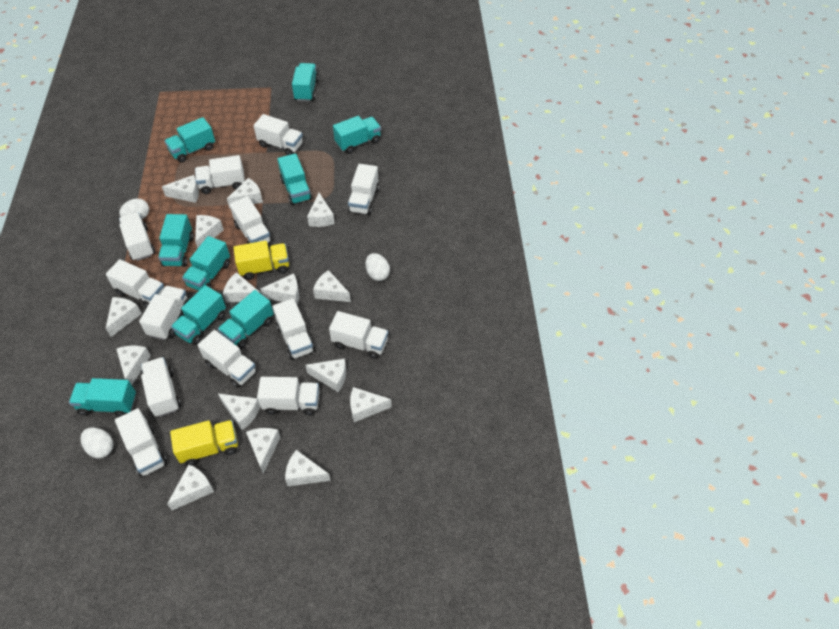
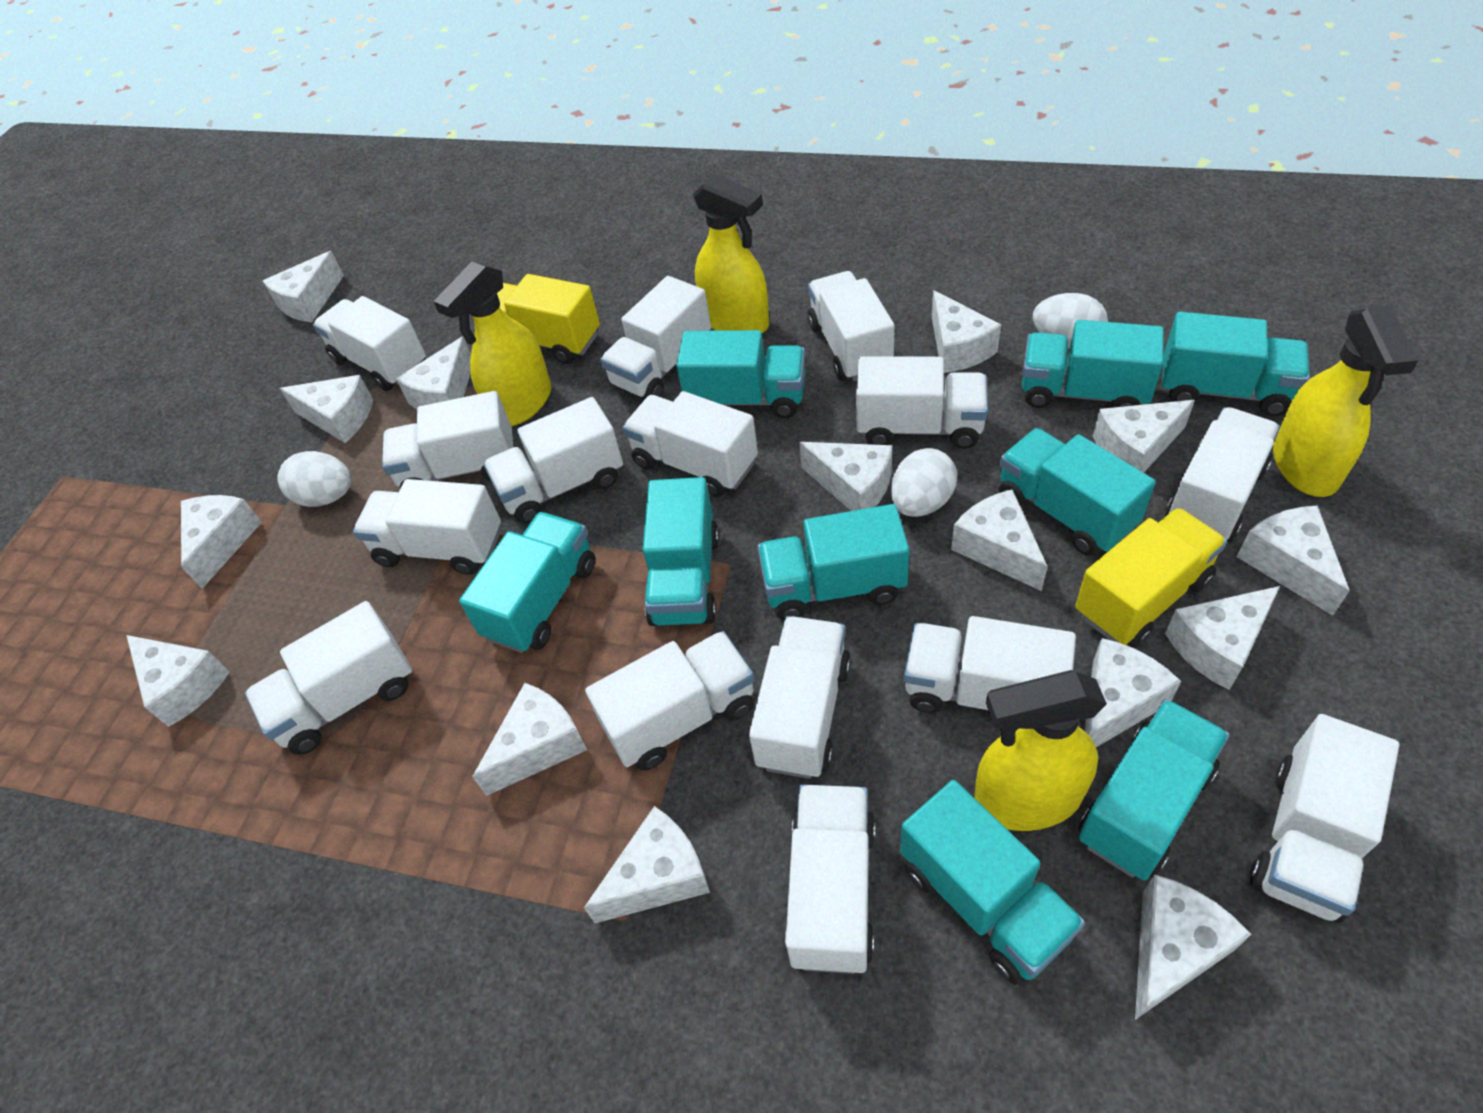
white truck: [106,259,164,308] [115,408,168,477] [119,212,155,261] [139,286,189,340] [141,357,181,417] [195,155,245,194] [198,330,257,388] [229,196,272,244] [253,114,303,155] [257,377,319,415] [272,298,315,360] [329,311,388,359] [348,164,379,215] = 13 -> [245,601,412,755] [313,296,426,391] [353,479,501,575] [382,391,514,489] [483,397,623,523] [585,631,755,771] [600,276,711,399] [623,391,758,497] [749,616,851,779] [785,784,875,974] [807,271,895,381] [856,356,988,449] [904,616,1076,713] [1165,407,1280,542] [1250,714,1399,923] = 15
yellow spray bottle: none = 0 -> [433,261,551,426] [693,174,769,333] [974,670,1107,831] [1273,306,1418,497] = 4

